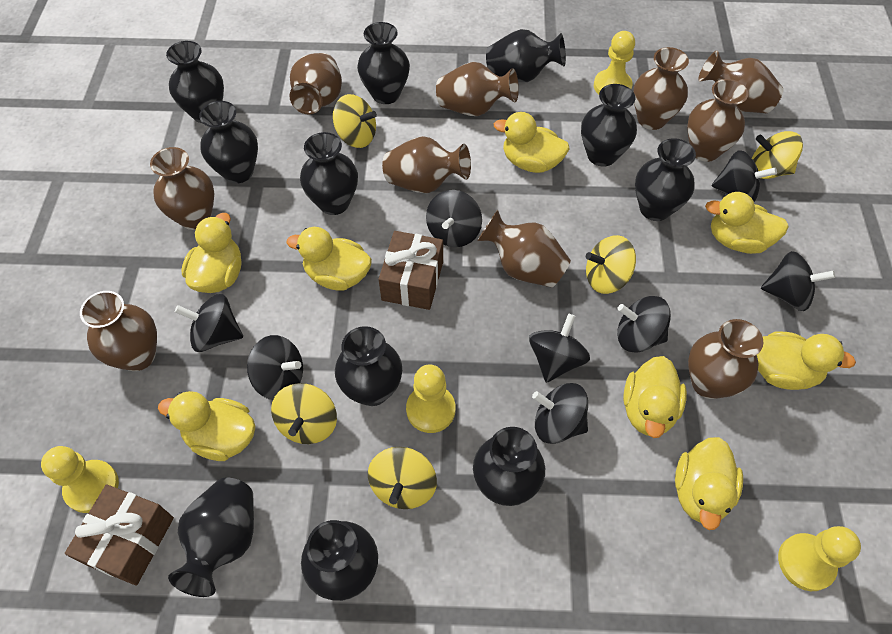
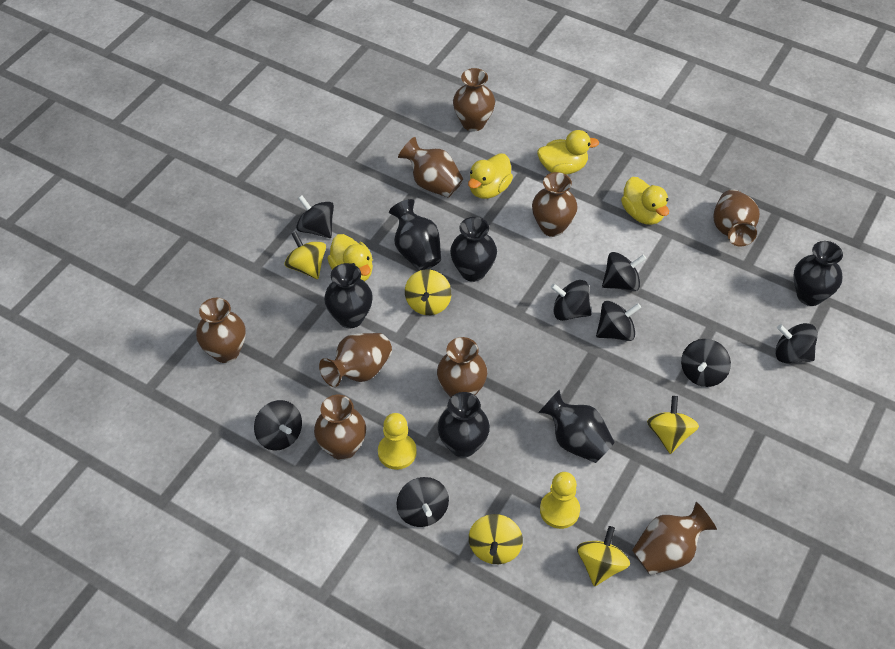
black vase: [166,41,224,123] [168,477,254,597] [199,101,258,184] [300,132,358,215] [301,520,378,601] [335,326,402,406] [357,22,410,104] [473,427,545,506] [486,29,566,82] [581,84,637,167] [635,138,696,221] = 11 -> [324,263,373,328] [389,199,441,271] [438,392,490,458] [450,217,497,282] [538,389,615,463] [793,241,843,306] = 6
brown gift: [65,484,174,586] [378,231,443,310] = 2 -> none = 0
brown vase: [80,291,157,371] [150,147,214,230] [289,53,342,115] [382,136,471,193] [436,62,519,116] [477,210,571,287] [633,47,689,130] [687,79,748,162] [688,319,763,399] [698,51,784,113] = 10 -> [196,298,246,363] [314,395,366,460] [319,333,392,387] [398,137,464,198] [437,337,487,398] [453,68,495,131] [532,172,578,237] [632,502,717,575] [714,189,760,246] = 9
yellow duck: [158,391,255,461] [181,213,241,293] [287,227,372,291] [494,112,569,173] [623,356,687,438] [675,437,743,530] [705,192,789,254] [757,332,856,390] = 8 -> [327,234,373,281] [468,153,513,199] [537,130,599,175] [621,177,669,225] = 4
yellow pawn: [41,446,119,513] [406,365,456,433] [594,31,635,95] [778,526,861,591] = 4 -> [378,413,417,470] [540,472,580,529] = 2

